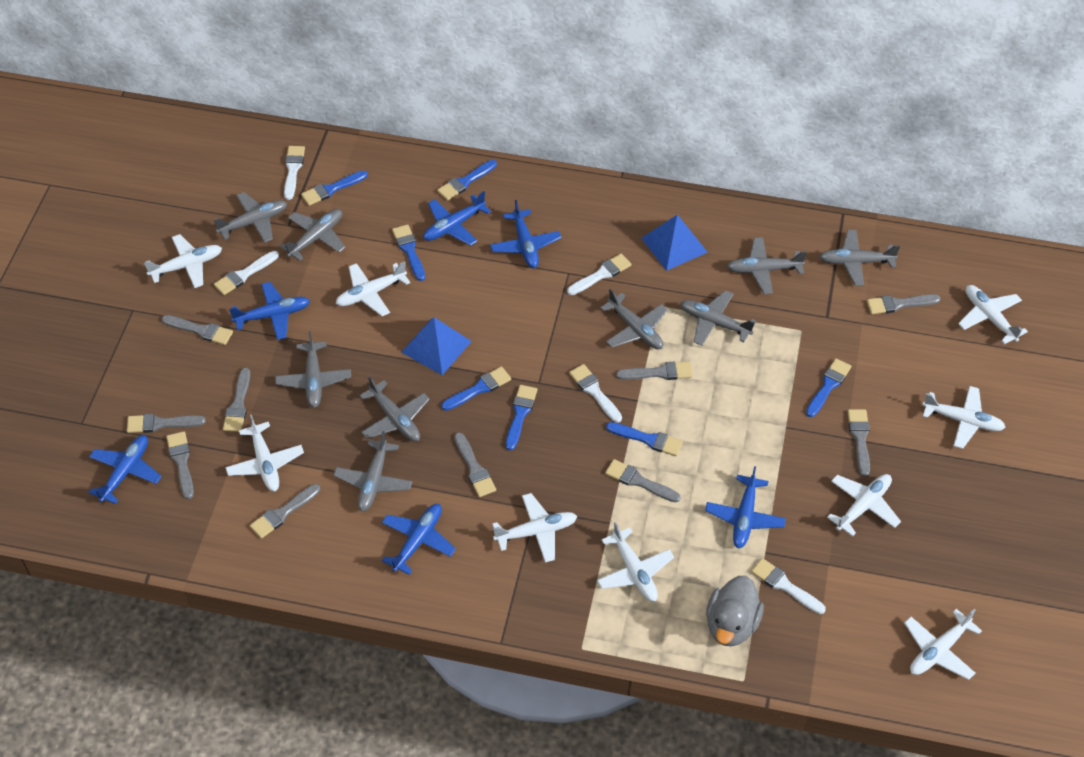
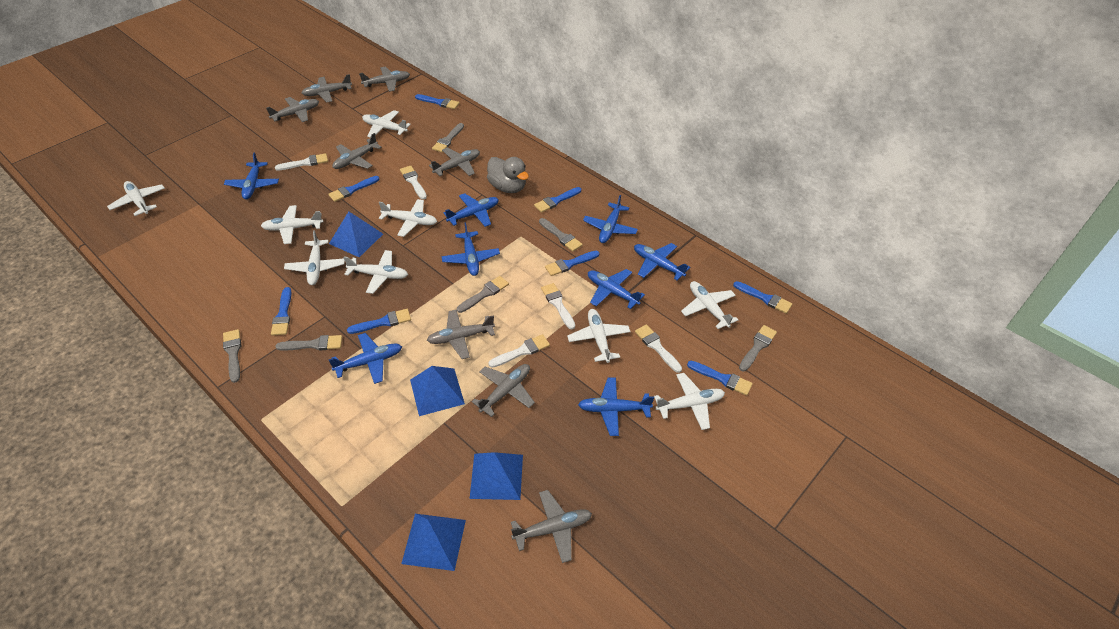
blue brush: [301,170,368,206] [392,224,425,281] [437,160,497,201] [441,366,511,411] [506,385,537,451] [606,422,683,456] [806,358,852,417] = 7 -> [271,287,292,335] [328,176,379,202] [347,309,411,334] [415,94,460,109] [534,187,581,213] [545,251,599,276] [687,361,753,396] [733,281,792,314] = 8
blue plane: [88,435,162,504] [229,282,310,340] [382,504,456,575] [423,191,491,246] [490,200,562,268] [705,466,786,549] = 6 -> [224,153,279,199] [329,333,402,384] [441,223,500,276] [443,193,499,227] [578,377,654,436] [583,195,638,243] [588,269,645,309] [634,243,690,280] = 8
blue pyramid: [401,317,472,375] [641,215,708,271] = 2 -> [329,212,383,257] [401,514,466,571] [410,366,465,416] [470,452,523,500] = 4
grey brush: [127,414,206,433] [162,315,233,345] [167,431,194,499] [223,368,250,432] [250,484,320,539] [454,432,496,497] [605,459,681,502] [616,362,693,380] [848,409,870,477] [867,294,941,314] = 10 -> [223,329,241,383] [275,335,342,351] [432,123,464,152] [457,276,509,313] [539,218,583,251] [739,325,777,371] = 6
grey plane: [214,192,287,243] [275,331,351,408] [279,209,346,261] [334,431,412,512] [359,376,430,442] [600,288,668,349] [680,290,756,346] [727,237,807,294] [819,230,900,286] = 9 -> [266,97,319,122] [302,74,352,102] [332,133,382,169] [359,67,410,92] [427,310,495,359] [429,148,480,176] [471,364,535,417] [511,490,592,563] = 8

